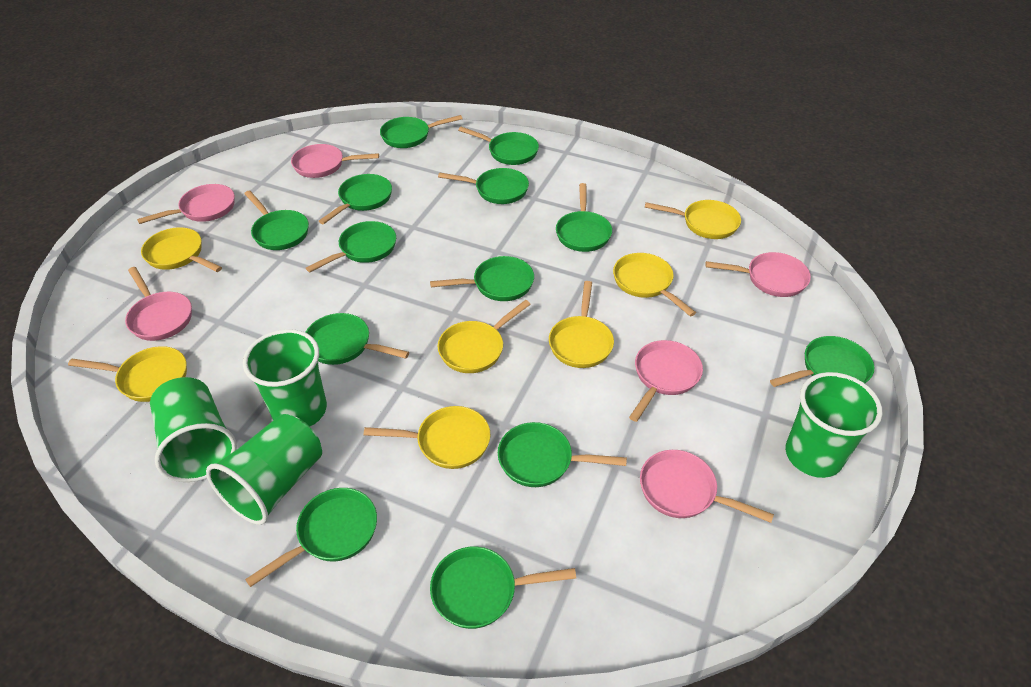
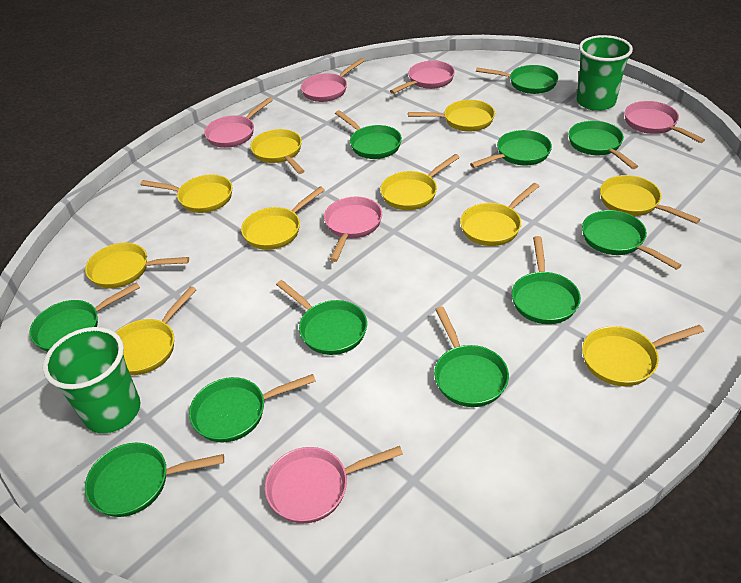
green cup: [150,377,237,482] [206,414,322,525] [243,329,327,426] [785,372,883,478] = 4 -> [43,327,140,433] [577,35,633,111] = 2
green pan: [244,191,309,250] [245,488,377,587] [305,313,409,365] [306,221,396,272] [319,174,392,224] [380,115,462,148] [430,256,534,301] [430,547,576,629] [438,168,529,204] [458,127,539,165] [498,422,627,487] [556,183,612,252] [770,336,875,387] = 13 -> [30,282,140,352] [85,443,224,517] [189,374,316,442] [276,280,367,355] [335,110,402,159] [434,306,509,407] [470,130,552,168] [476,65,558,94] [512,236,581,324] [569,121,638,169] [582,210,682,270] = 11
yellow pan: [68,346,187,402] [141,227,222,272] [364,406,491,469] [438,300,531,373] [549,281,614,368] [613,253,696,317] [645,200,741,239] = 7 -> [85,243,189,289] [115,286,197,375] [141,174,232,213] [241,187,325,250] [250,129,304,174] [380,154,460,210] [408,100,495,132] [460,183,539,246] [582,325,704,386] [600,175,701,224] = 10

